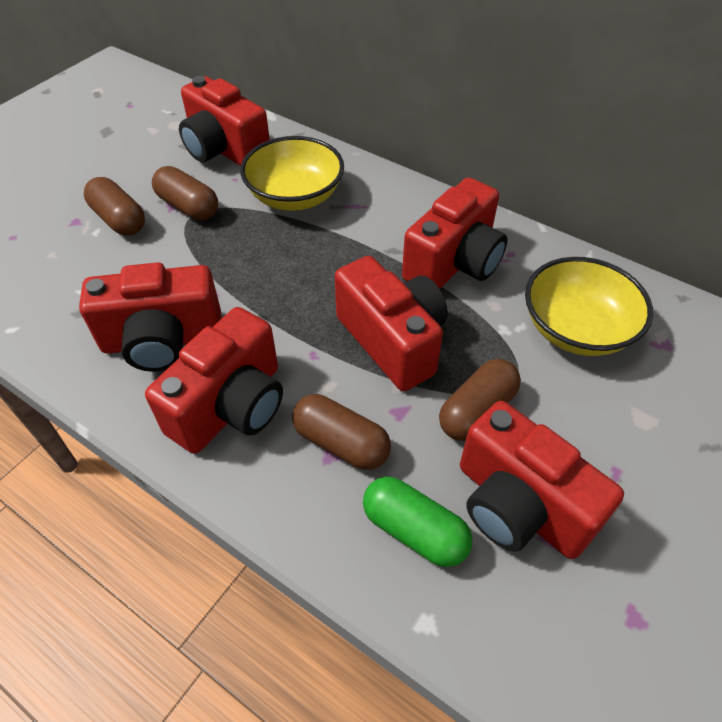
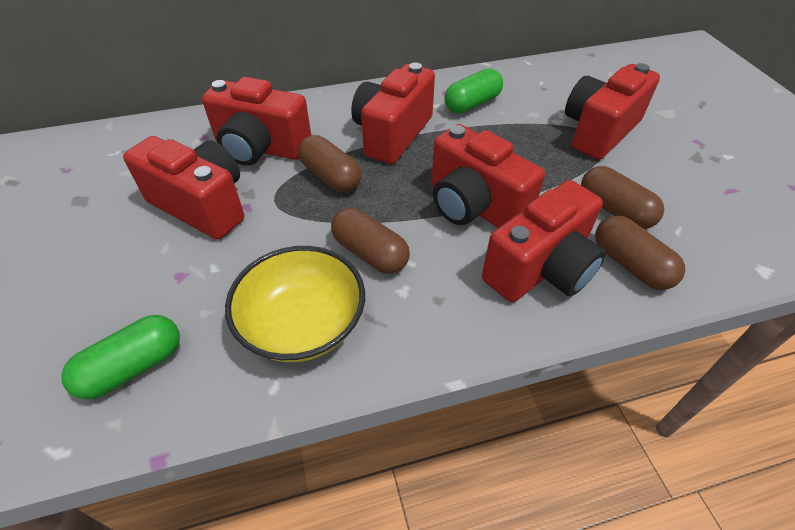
green capsule: [363,477,472,567] = 1 -> [61,315,180,400] [444,68,503,114] = 2
yellow bowl: [240,136,344,211] [525,257,653,356] = 2 -> [225,246,365,362] = 1

